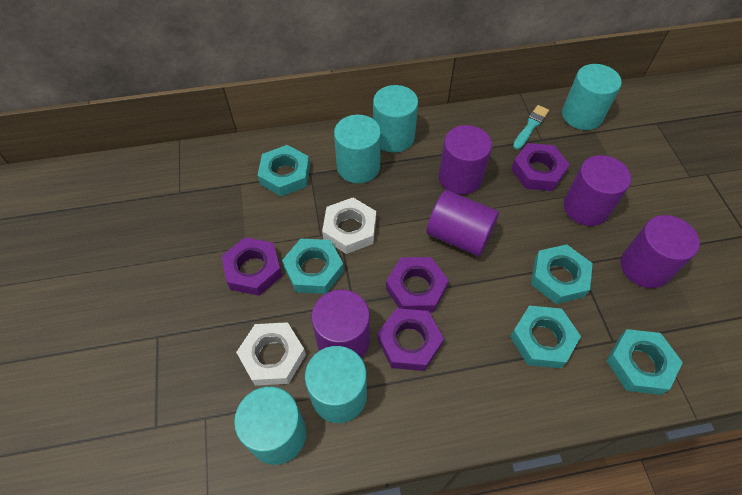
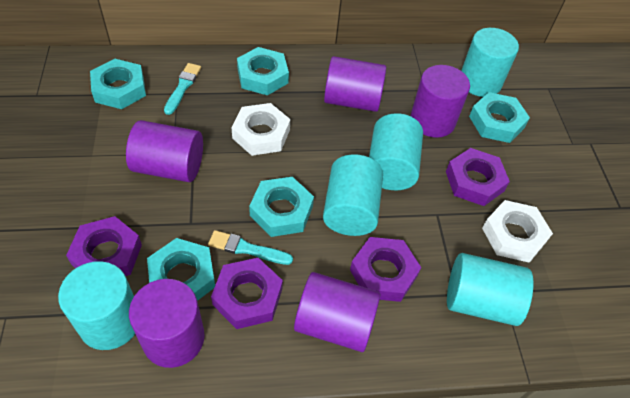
turquoise brush: [513,105,549,150] = 1 -> [164,63,201,115] [208,230,293,265] = 2

